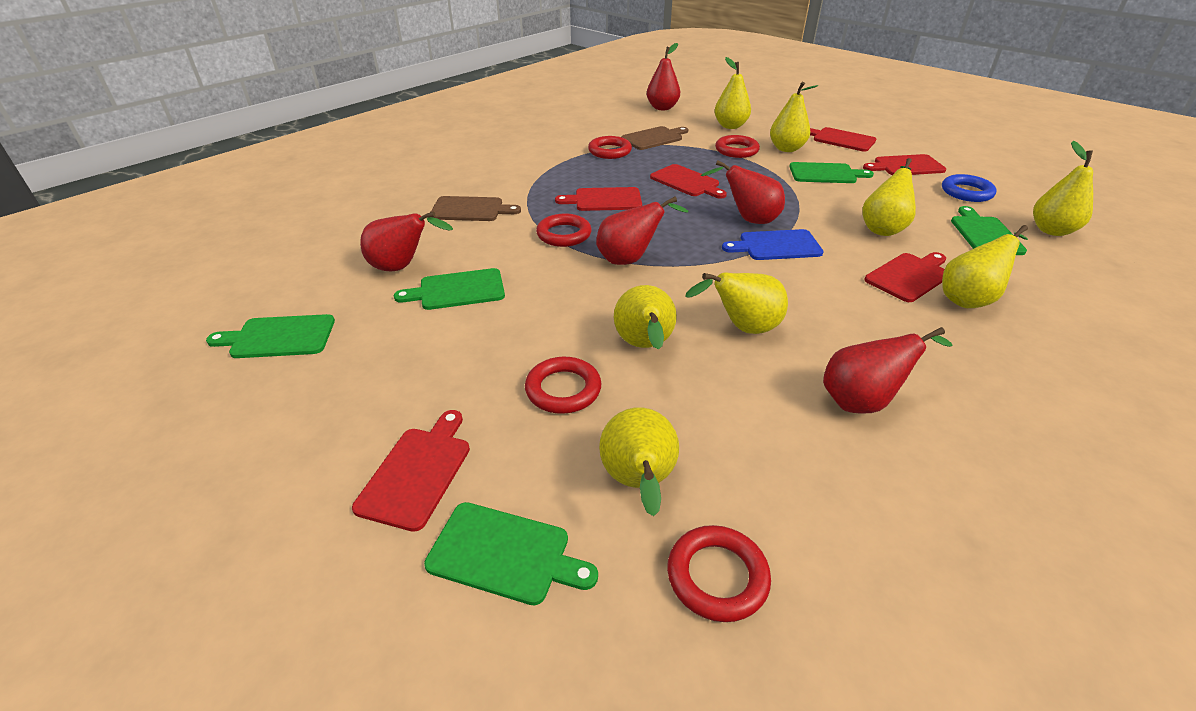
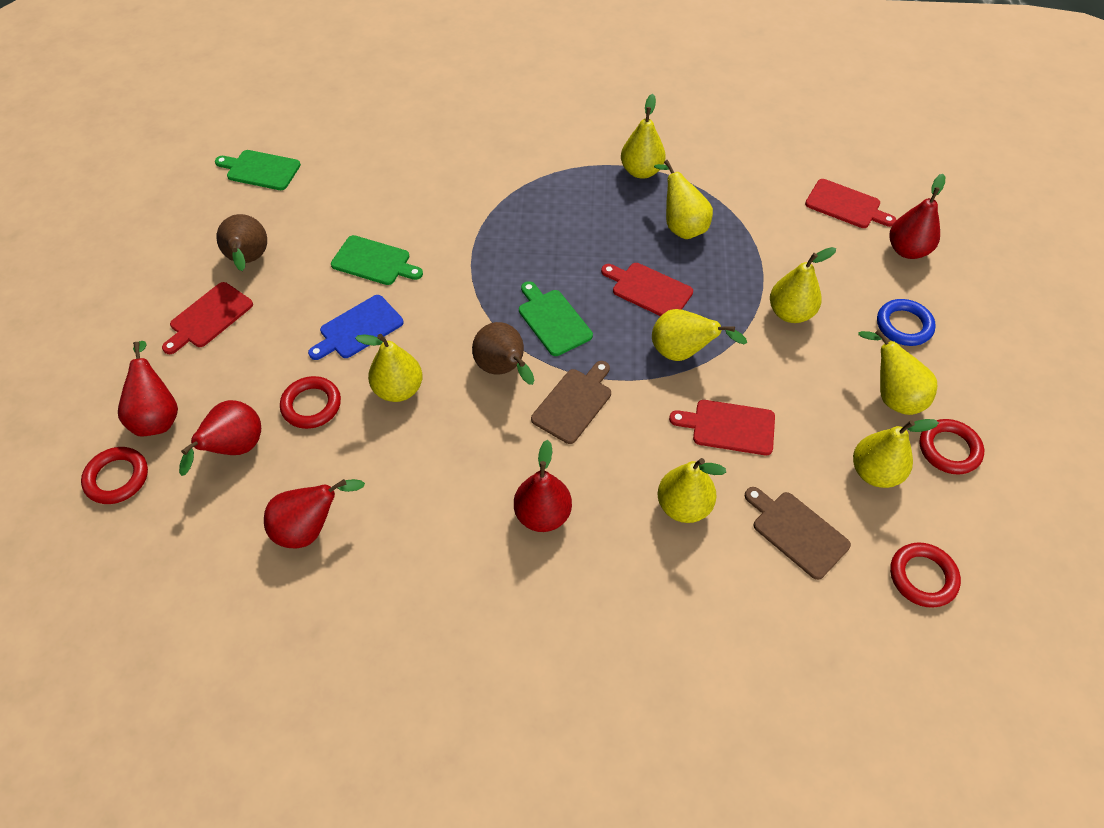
brown pear: none = 0 -> [216,214,267,271] [472,322,535,385] = 2
green cutting board: [206,314,335,358] [394,268,505,310] [424,502,598,606] [789,162,874,183] [951,206,1027,255] = 5 -> [215,150,301,190] [331,235,423,285] [519,281,593,356] = 3
red cutting board: [352,410,470,532] [555,187,642,211] [650,164,727,199] [810,127,876,152] [863,154,946,175] [864,252,946,302] = 6 -> [162,282,253,354] [601,263,693,316] [669,400,775,455] [805,179,896,228] = 4
red ring: [525,357,601,414] [536,214,591,247] [588,136,632,159] [667,525,771,622] [715,135,760,158] = 5 -> [81,447,148,504] [280,376,341,429] [890,542,961,608] [919,419,984,475] = 4

